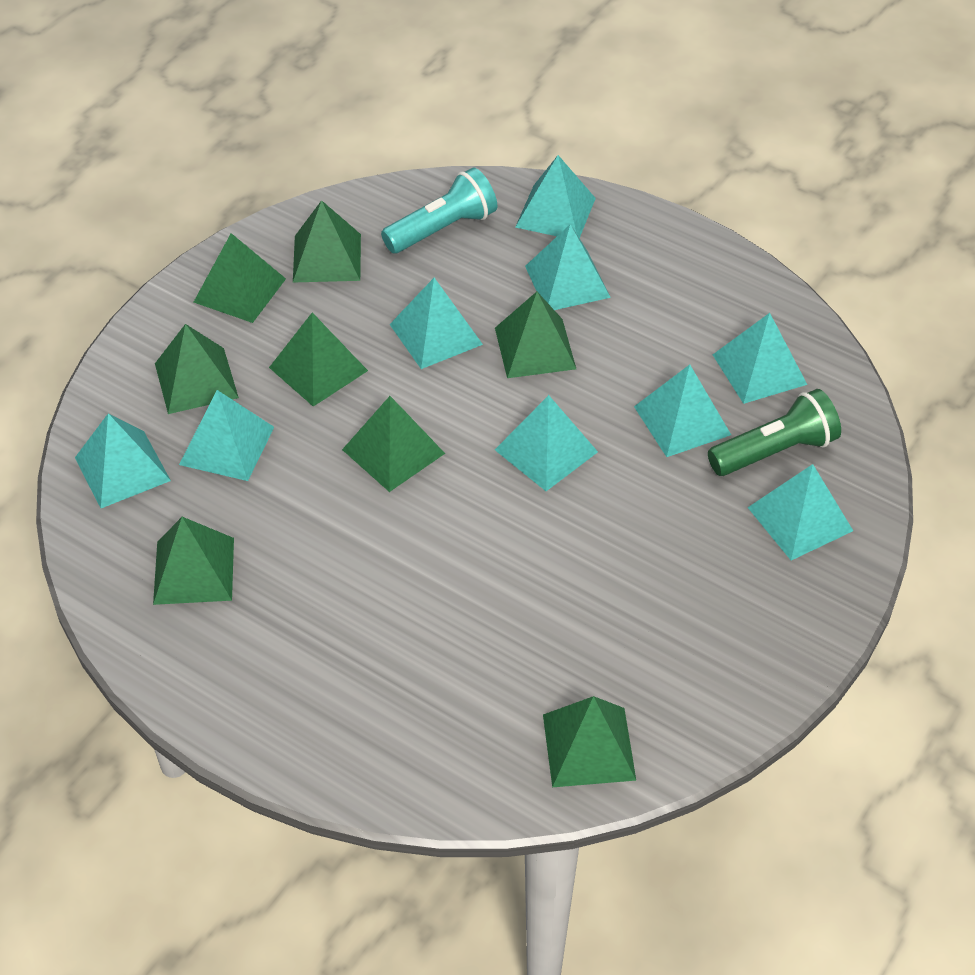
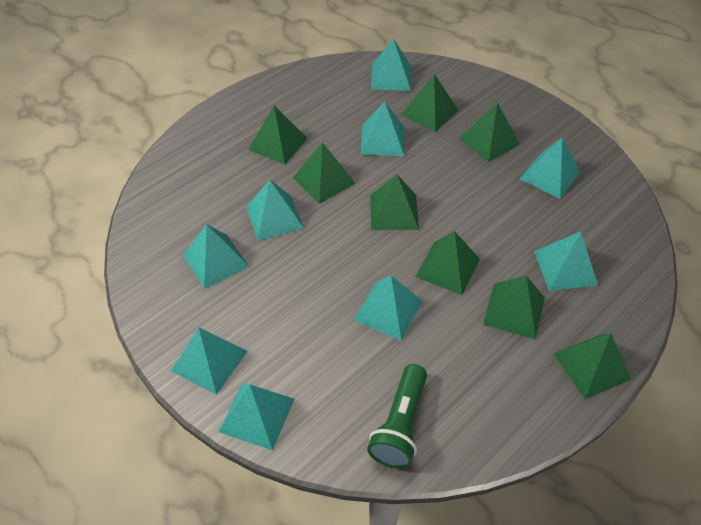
turquoise flashlight: [381,167,497,253] = 1 -> none = 0

